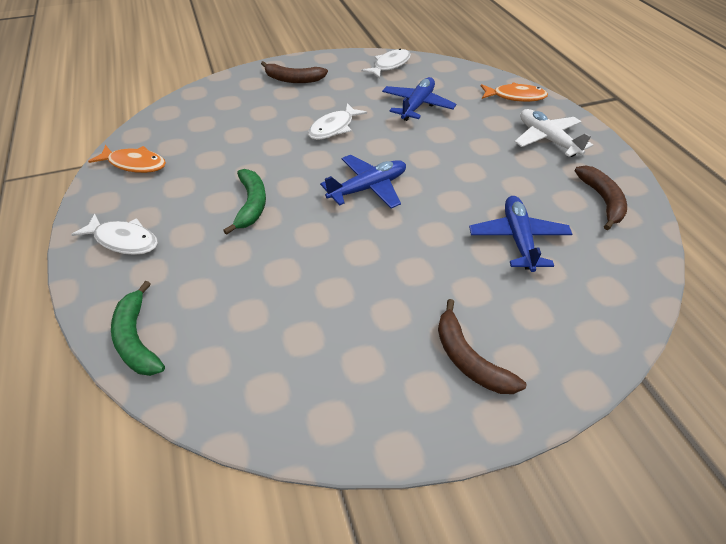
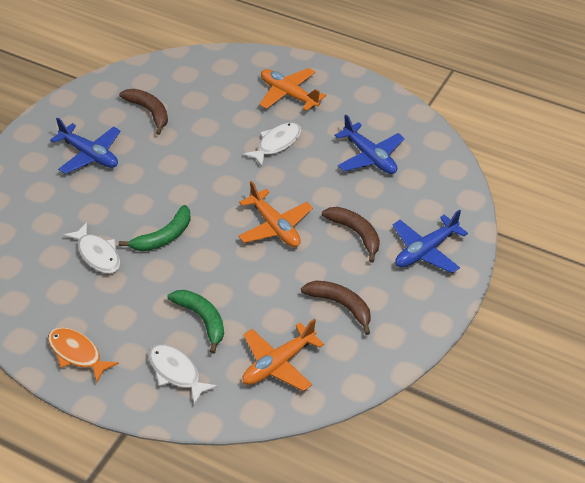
orange fish: [88,145,166,173] [481,82,548,102] = 2 -> [48,327,119,383] = 1
orange plane: none = 0 -> [238,181,313,247] [242,319,324,391] [259,68,326,111] = 3
white plane: [515,109,593,157] = 1 -> none = 0

